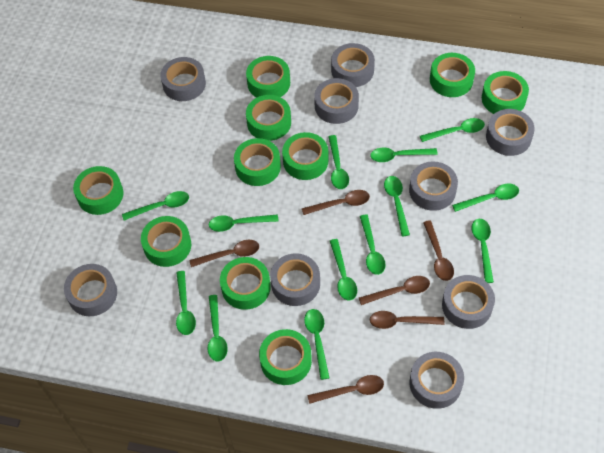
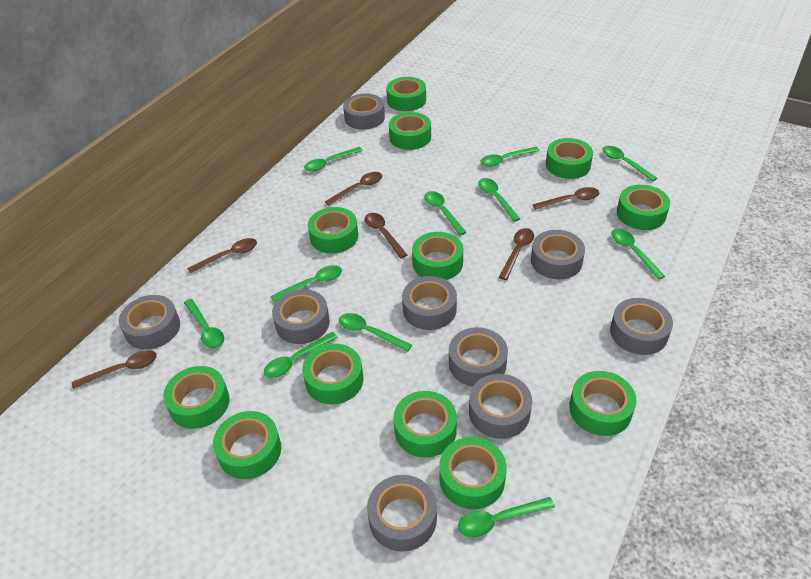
green spoon: [122,191,189,220] [176,271,196,335] [208,295,228,362] [209,214,279,232] [304,309,329,380] [328,135,349,189] [330,239,357,300] [360,215,386,275] [370,148,438,162] [384,176,410,236] [420,118,485,142] [452,184,519,212] [472,219,494,283] = 13 -> [184,299,224,348] [264,332,338,378] [270,265,342,302] [304,147,363,171] [339,313,412,352] [424,191,467,236] [458,497,555,537] [478,178,520,222] [480,147,540,167] [602,146,657,182] [612,229,665,280] = 11
green tape: [73,166,123,215] [141,216,191,267] [220,257,271,310] [234,138,281,186] [246,56,290,98] [246,95,291,141] [259,329,312,385] [282,132,328,180] [430,53,475,97] [482,71,529,114] = 10 -> [163,366,230,429] [213,411,281,479] [302,344,363,405] [308,207,358,254] [386,77,426,111] [389,112,431,150] [393,391,457,458] [412,232,463,280] [439,437,507,509] [546,138,593,179] [569,371,637,436] [617,185,670,230] = 12

